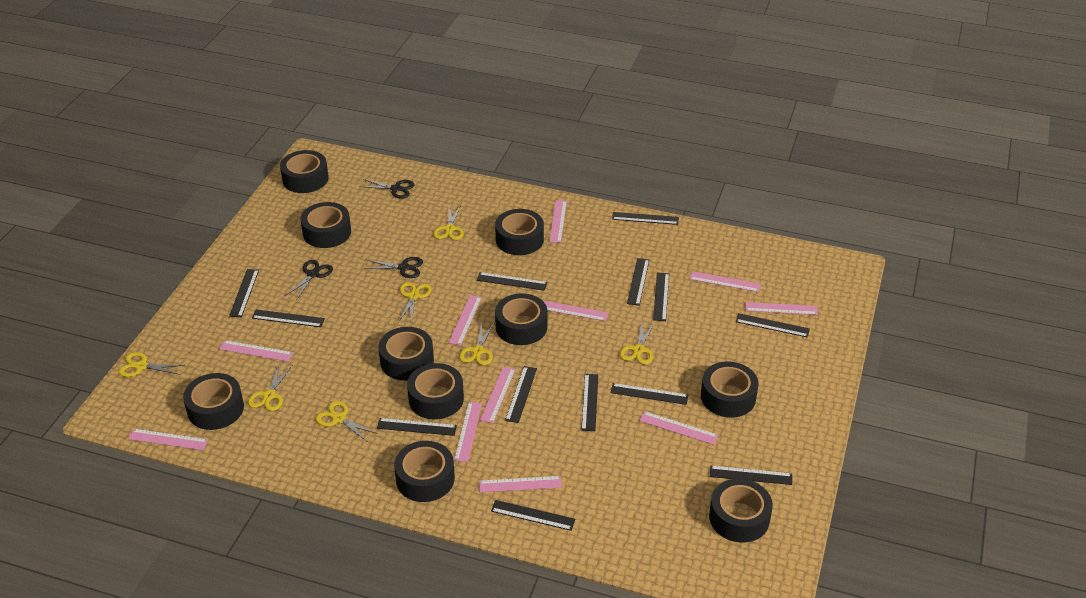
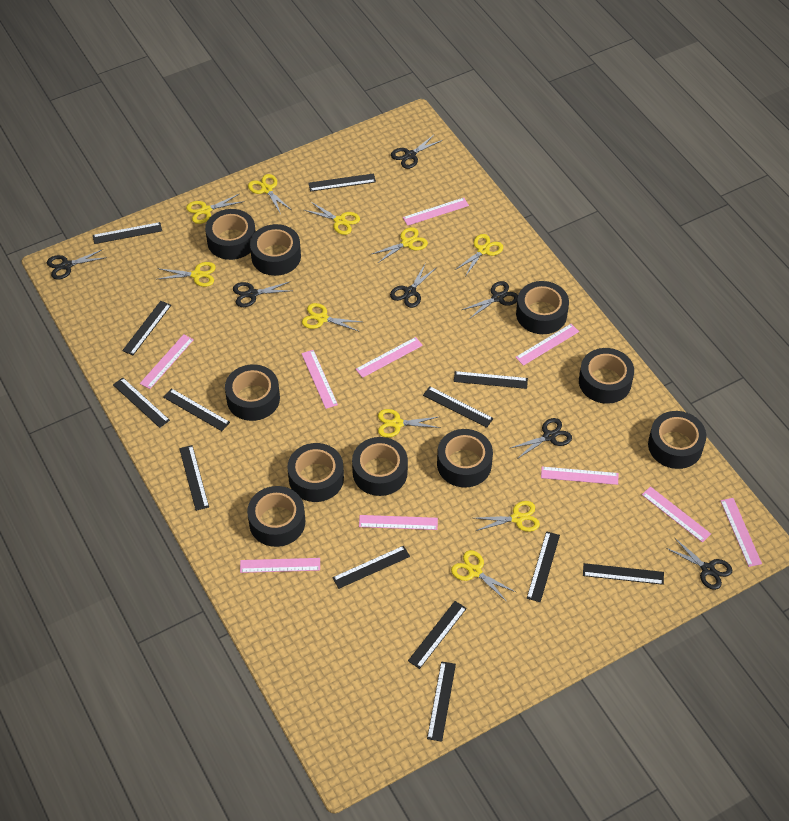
black scissors: [285,260,333,299] [359,179,415,199] [364,257,423,278] = 3 -> [47,249,107,280] [233,281,291,307] [390,264,436,308] [391,134,443,169] [462,281,518,319] [511,418,572,459] [666,538,732,590] = 7
pink ruler: [128,429,208,450] [219,340,293,362] [449,295,482,346] [454,402,482,462] [479,476,562,492] [480,367,516,423] [542,300,608,321] [549,200,567,243] [639,411,718,445] [690,271,761,292] [745,302,818,315] = 11 -> [140,334,194,389] [240,558,320,573] [301,350,338,409] [356,337,423,378] [359,515,438,530] [403,198,469,226] [515,324,579,366] [541,467,618,485] [642,486,711,543] [720,498,762,567] = 10
yellow scissors: [119,352,184,377] [248,365,292,411] [315,401,378,441] [398,282,432,324] [433,205,464,240] [459,322,495,365] [620,322,655,365] = 7 -> [157,262,216,287] [186,194,244,224] [248,174,291,214] [302,303,362,332] [304,201,360,235] [370,227,428,263] [378,409,440,437] [451,550,516,602] [455,234,503,276] [475,501,540,532] = 10

